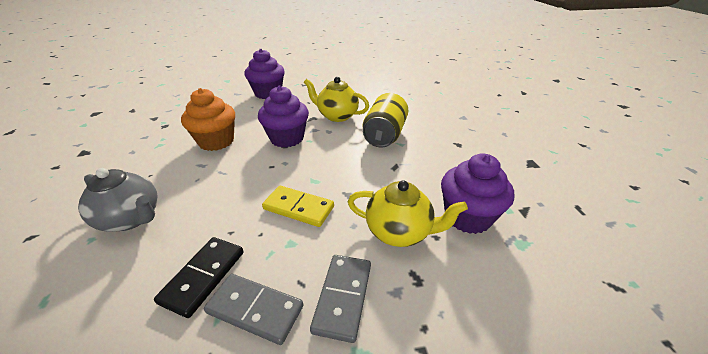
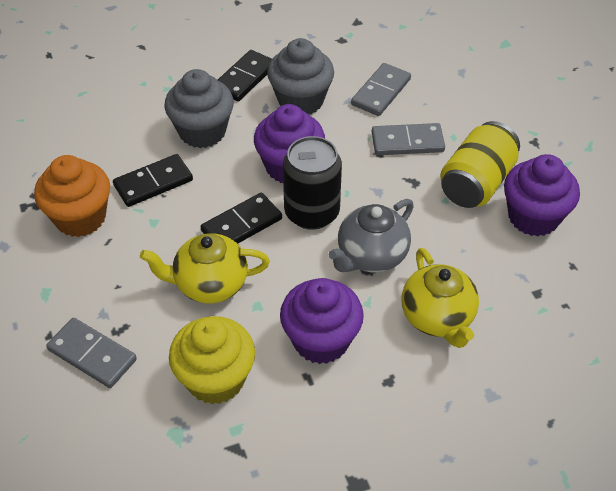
black can: none = 0 -> [283,136,342,230] = 1
black domino: [154,237,244,318] = 1 -> [113,154,193,207] [201,193,282,244] [218,50,272,102] = 3
grey cupcake: none = 0 -> [164,69,234,148] [267,38,334,114] = 2
grey domino: [204,274,303,345] [310,255,371,343] = 2 -> [46,318,137,388] [351,63,411,116] [372,123,445,155] = 3
yellow cupcake: none = 0 -> [169,316,255,404] = 1
yellow domino: [262,186,334,227] = 1 -> none = 0

